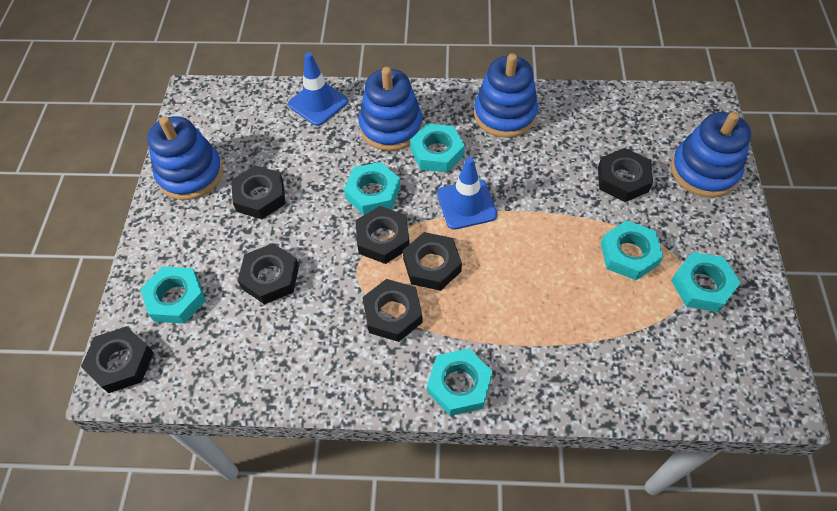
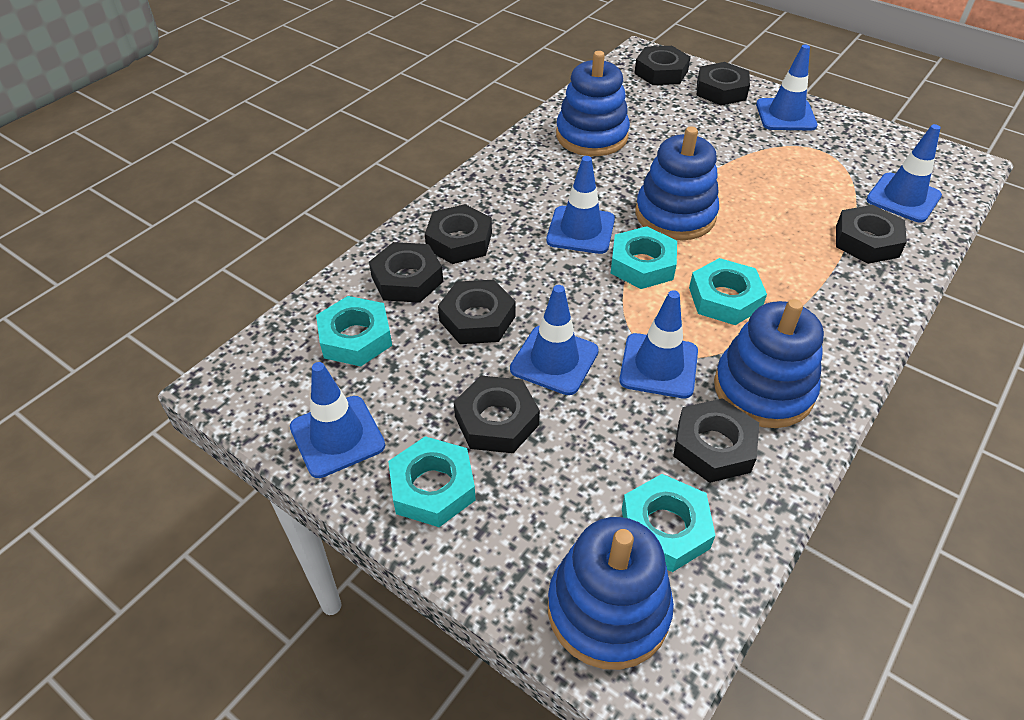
black nut: [81,326,154,393] [231,165,286,219] [238,243,299,304] [356,206,409,264] [362,279,423,342] [403,232,462,291] [598,148,653,202] = 7 -> [369,242,443,303] [425,204,492,264] [438,279,515,344] [454,376,540,453] [634,46,691,85] [673,398,759,483] [697,62,750,106] [836,205,907,264] = 8
blue traffic cone: [288,52,348,126] [437,157,498,230] = 2 -> [290,362,385,478] [510,285,599,395] [546,156,615,254] [619,290,698,398] [756,45,818,131] [866,124,942,223] = 6
turquoise nut: [140,267,206,324] [344,162,400,215] [410,123,465,173] [427,348,493,416] [601,220,664,280] [671,252,741,312] = 6 -> [316,296,392,366] [388,436,476,527] [611,226,677,289] [622,474,716,572] [689,258,767,325] = 5

